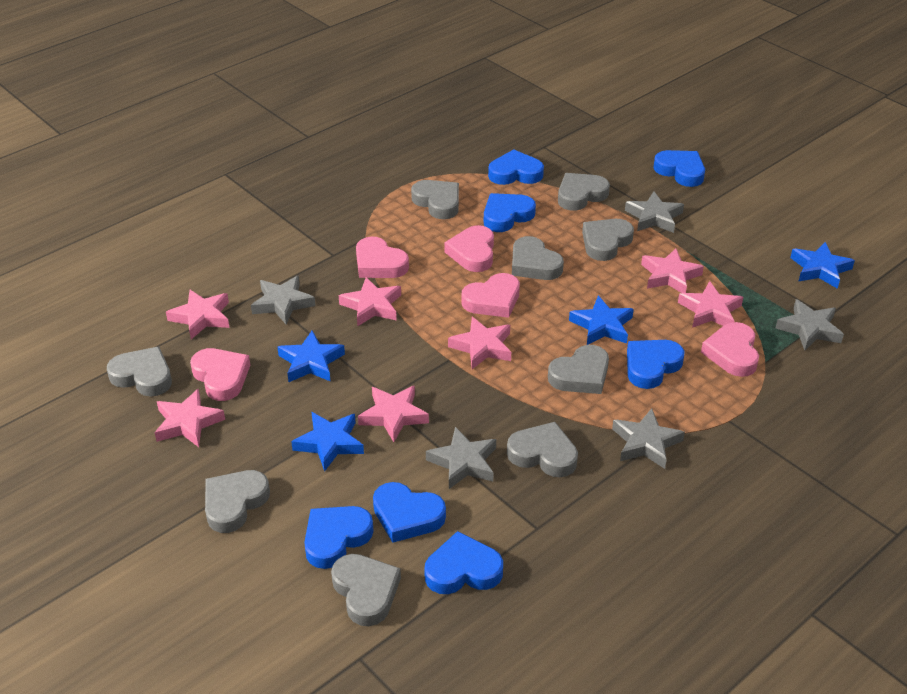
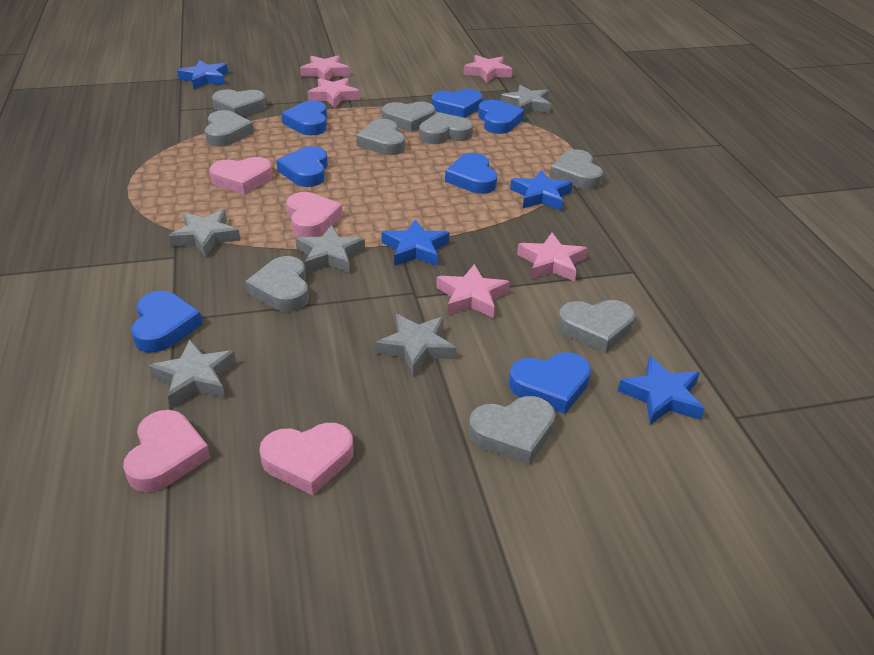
pink heart: [190,348,250,401] [356,236,409,278] [444,225,494,272] [461,273,520,318] [701,322,759,377] = 5 -> [123,410,210,492] [209,157,273,194] [259,423,353,495] [286,192,342,237] = 4
pink star: [155,389,225,447] [166,290,229,339] [339,277,401,327] [358,386,429,442] [448,317,511,369] [641,249,704,293] [678,281,743,328] = 7 -> [300,55,350,80] [308,78,360,108] [436,264,510,318] [464,55,512,83] [517,233,587,281] = 5

